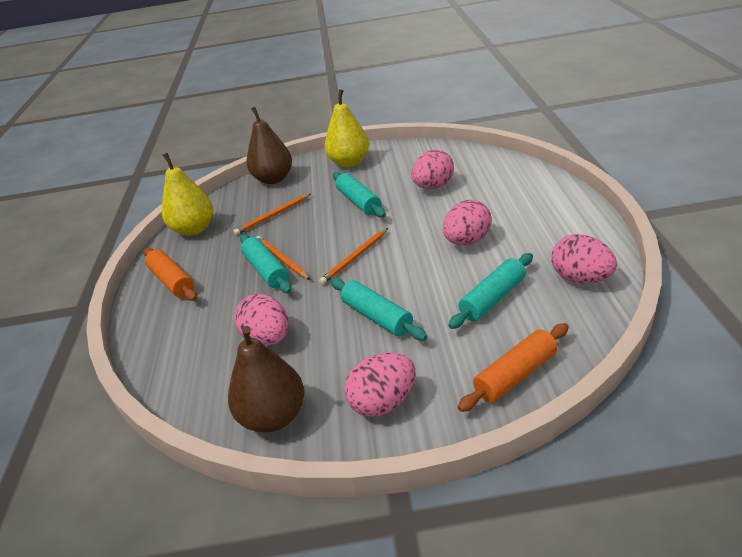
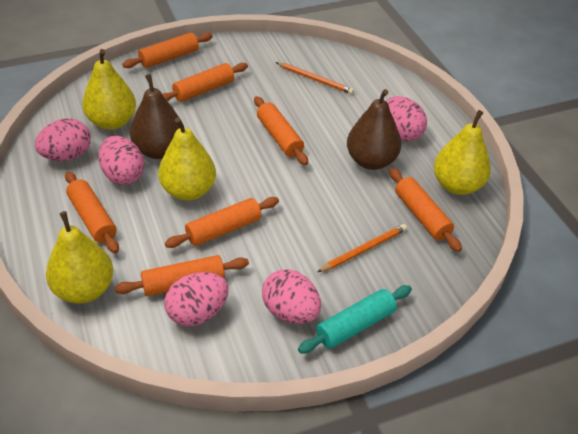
orange pencil: [234,194,311,235] [256,236,311,280] [319,228,388,285] = 3 -> [276,62,354,94] [317,224,407,272] = 2
orange rolling pin: [144,248,197,301] [458,323,569,412] = 2 -> [65,171,119,253] [115,255,249,296] [122,32,213,68] [162,63,248,102] [165,197,279,248] [254,96,308,165] [389,168,462,252] = 7
turquoise rolling pin: [240,234,292,293] [330,278,428,340] [333,172,386,218] [448,253,533,329] = 4 -> [298,285,412,354] = 1
yellow pear: [162,153,213,236] [324,89,369,167] = 2 -> [46,211,113,304] [82,49,136,130] [158,117,216,201] [434,110,491,195] = 4

